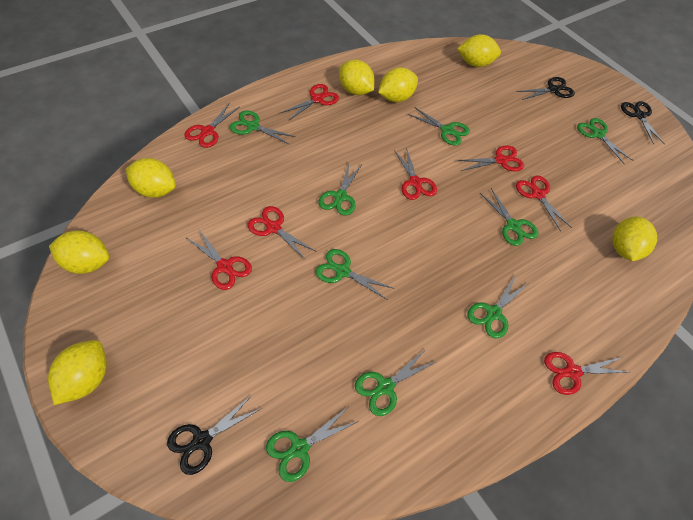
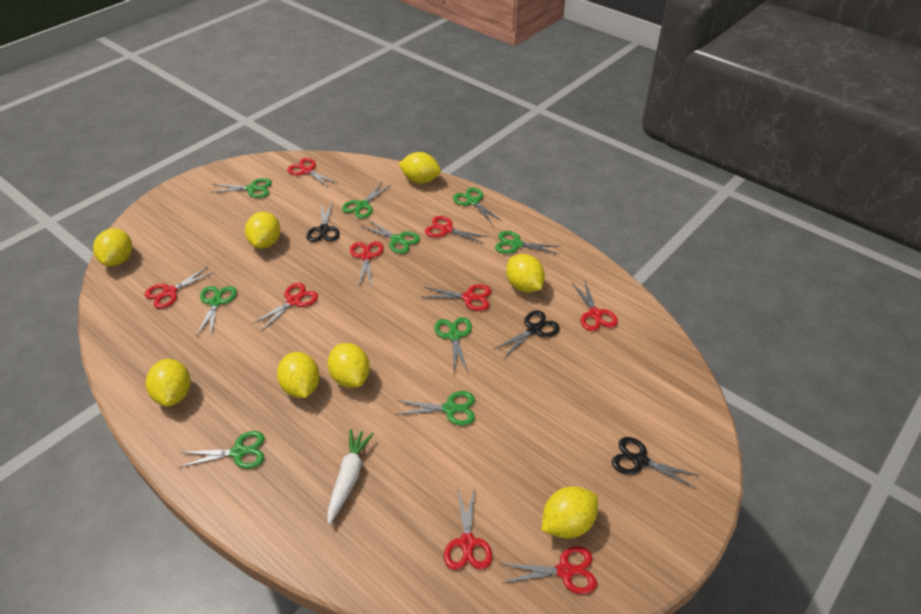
red scissors: [184,104,239,148] [187,230,252,290] [247,206,317,260] [281,84,339,121] [394,147,437,200] [457,145,524,171] [516,175,572,231] [544,352,631,395] = 8 -> [145,266,214,309] [252,283,318,331] [287,158,338,188] [350,241,384,286] [424,284,491,311] [425,216,488,244] [444,486,492,570] [501,546,597,594] [572,279,618,331] = 9
white carrot: none = 0 -> [327,429,374,525] = 1
yellow lemon: [48,340,107,405] [49,230,109,274] [126,158,176,198] [339,60,375,95] [378,67,418,102] [457,34,501,67] [612,216,657,261] = 7 -> [93,228,132,266] [146,359,190,407] [245,212,280,249] [277,352,320,398] [327,343,370,388] [399,152,441,184] [506,254,545,292] [542,486,598,539] = 8

